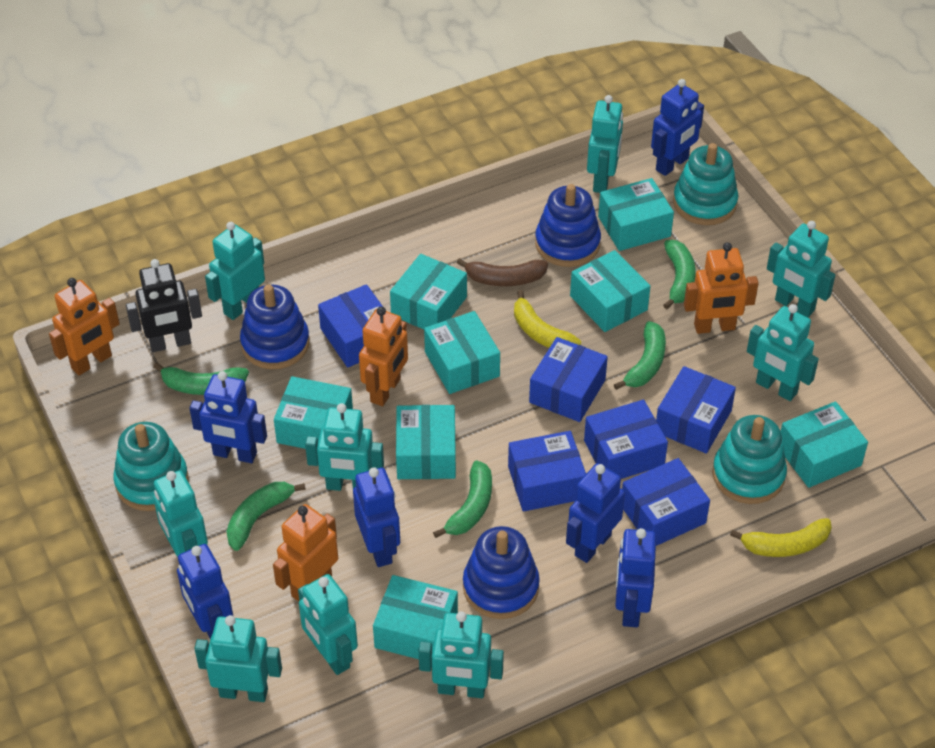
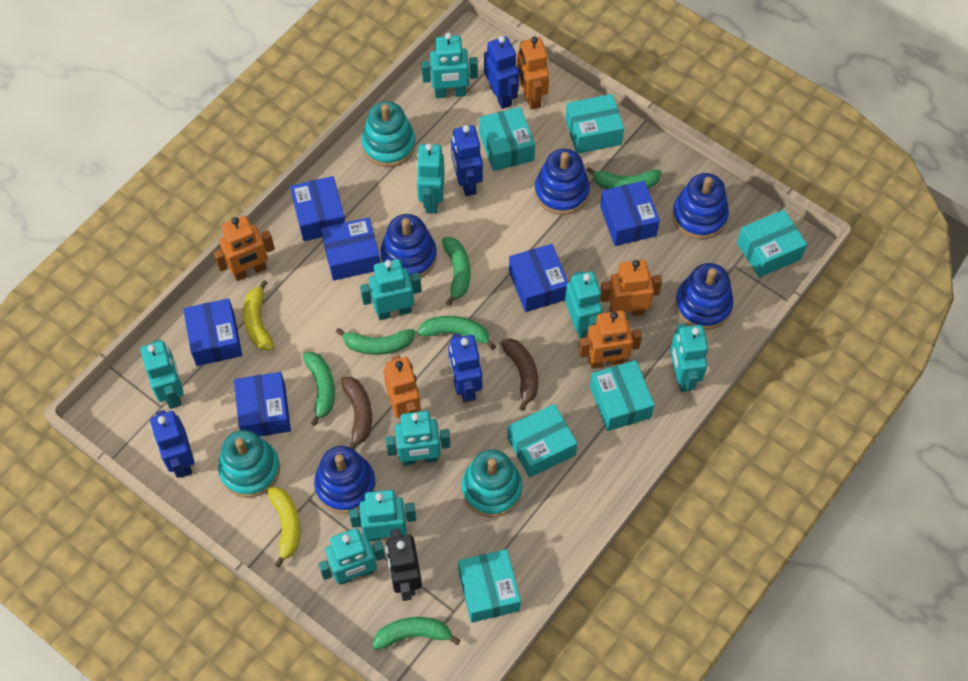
blue robot: [177,544,233,639] [189,371,267,463] [353,467,400,567] [566,463,625,563] [615,528,656,627] [651,79,704,176] = 6 -> [150,410,195,478] [448,334,482,402] [451,125,483,196] [484,36,519,109] = 4
blue stacking toy: [240,285,309,369] [463,526,540,619] [535,184,601,267] = 3 -> [314,446,376,514] [380,214,437,279] [535,149,590,215] [672,173,729,239] [675,263,734,330] = 5
brown banana: [457,258,548,286] = 1 -> [341,377,372,449] [500,338,538,411] = 2
green banana: [153,362,249,395] [226,482,306,551] [433,460,492,538] [614,321,666,390] [663,240,696,309] = 5 -> [303,352,335,426] [336,328,415,355] [372,617,461,650] [417,316,496,350] [442,237,471,306] [586,167,662,189] = 6
orange robot: [49,278,120,376] [273,504,338,602] [359,307,408,406] [684,242,759,334] = 4 -> [213,216,275,281] [383,355,421,418] [517,36,549,110] [579,310,642,369] [600,260,662,316] = 5
turquoise box: [274,376,353,449] [373,575,458,659] [390,254,467,329] [396,405,456,479] [424,311,500,394] [570,250,651,332] [598,178,674,251] [781,401,868,488] = 8 -> [458,549,521,623] [479,107,535,171] [507,404,577,478] [565,94,624,154] [590,360,655,431] [737,210,807,278] = 6

